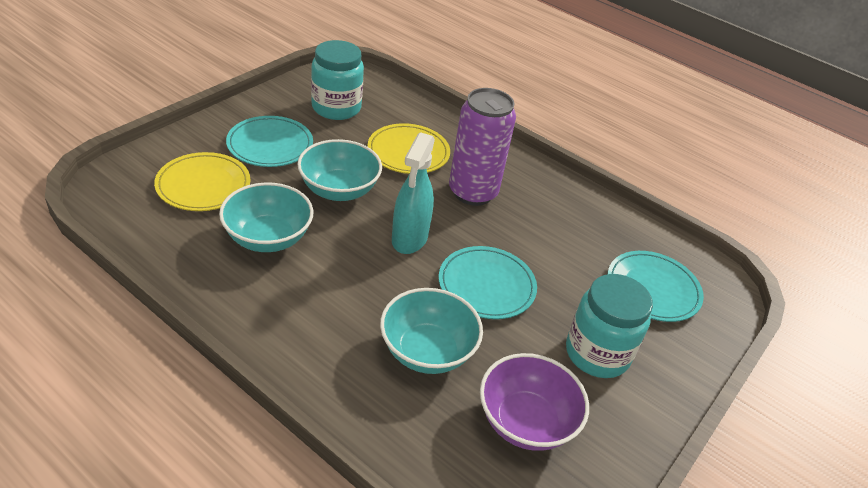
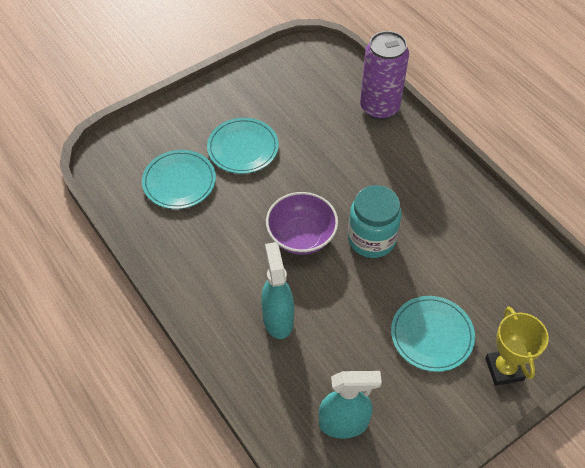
turquoise bowl: [219,182,313,252] [298,139,382,201] [380,288,483,374] = 3 -> none = 0
turquoise jar: [311,40,364,120] [566,274,653,378] = 2 -> [348,185,402,258] = 1
turquoise spray bottle: [392,132,435,254] = 1 -> [261,242,294,339] [319,371,382,439] = 2
yellow plate: [154,152,250,211] [368,123,450,174] = 2 -> none = 0
yellow trophy: none = 0 -> [485,307,549,386] = 1

